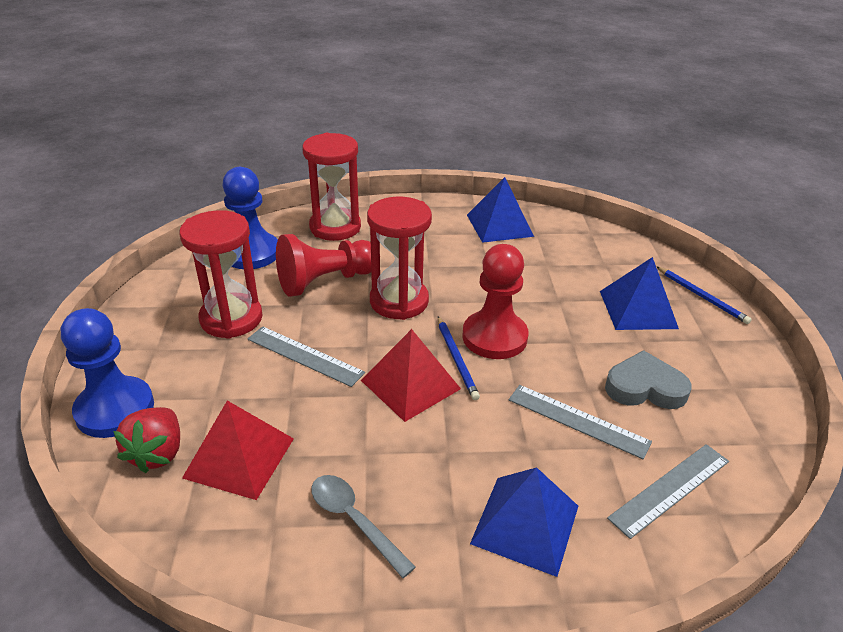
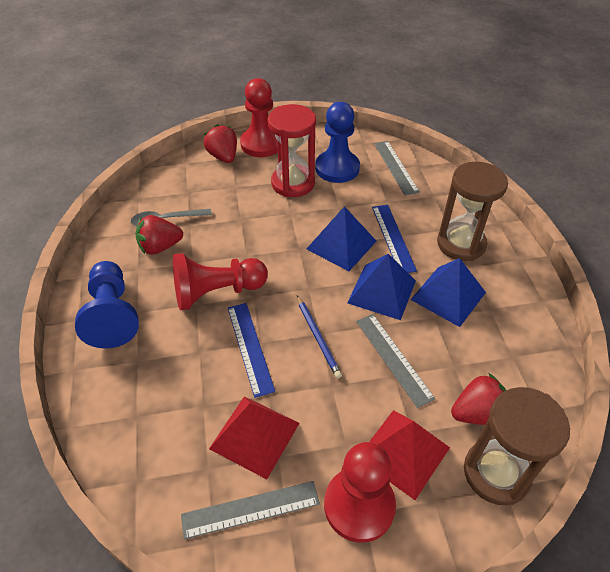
blue pencil: [438,316,480,400] [656,266,752,324] = 2 -> [297,296,342,378] = 1
blue ruler: none = 0 -> [228,303,275,398] [372,205,417,273] = 2
brown hourglass: none = 0 -> [437,162,508,261] [464,387,570,506] = 2
grey heart: [605,350,692,409] = 1 -> none = 0
red hourglass: [180,210,262,339] [302,133,361,241] [367,197,432,320] = 3 -> [268,104,316,197] = 1
red pawn: [276,234,371,297] [462,244,529,359] = 2 -> [173,253,268,310] [240,78,278,157] [324,442,396,543] = 3
red strawberry: [113,407,180,473] = 1 -> [136,215,183,255] [204,124,237,163] [451,373,507,425] = 3

